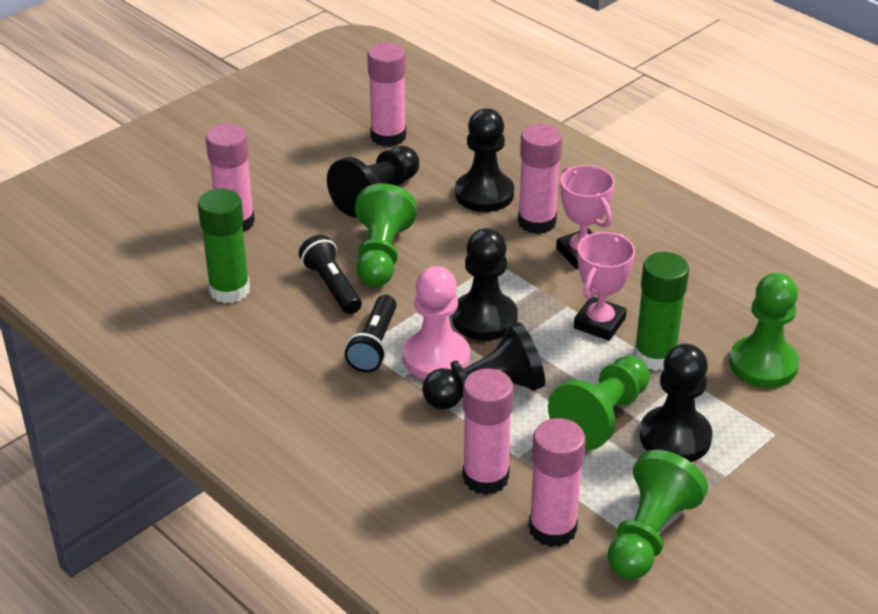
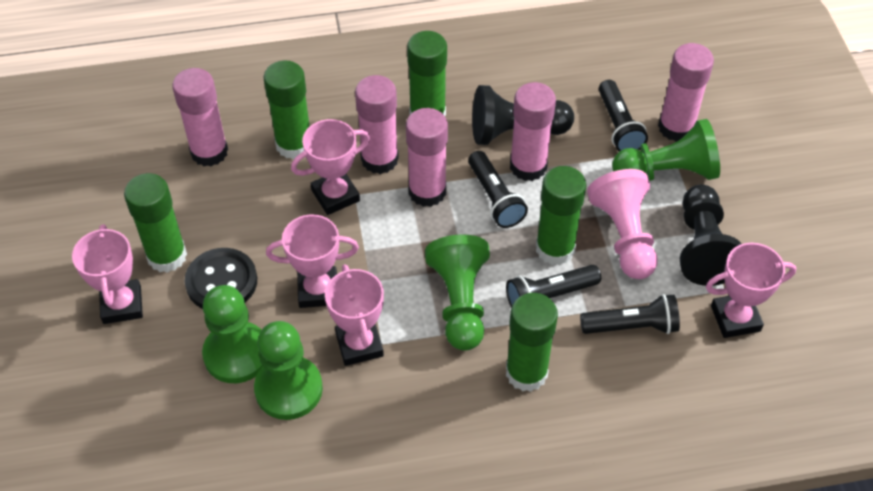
black button: none = 0 -> [185,248,257,309] = 1
black flashlight: [299,235,362,314] [345,295,397,372] = 2 -> [468,151,528,228] [506,265,601,307] [580,294,680,334] [599,80,648,151] = 4
black pawn: [327,146,419,217] [422,322,545,410] [452,228,518,340] [455,108,514,212] [640,344,712,462] = 5 -> [472,85,574,145] [680,184,742,286] = 2
green glue stick: [198,189,250,303] [634,252,689,371] = 2 -> [124,173,187,273] [264,60,310,159] [407,31,447,116] [506,293,558,392] [536,166,586,265] = 5
pink trophy: [556,165,615,269] [574,232,635,341] = 2 -> [72,224,143,324] [266,214,359,308] [291,119,370,215] [325,264,384,366] [706,243,796,338] = 5

